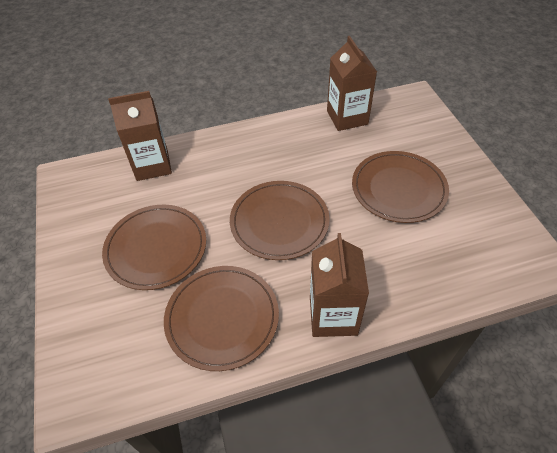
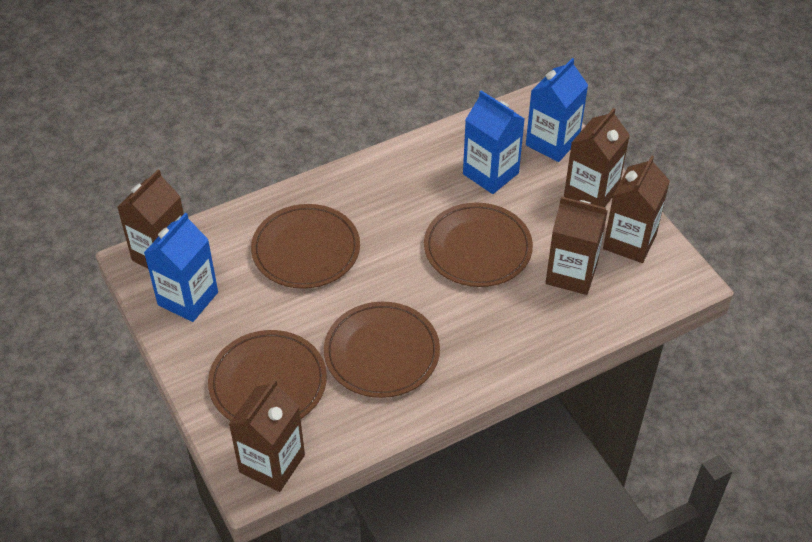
blue carton: none = 0 -> [144,213,218,322] [463,91,525,194] [526,58,588,162] = 3
brown carton: [108,91,172,181] [310,233,369,337] [327,36,377,131] = 3 -> [117,170,184,269] [229,379,305,492] [545,197,608,295] [564,108,630,207] [603,156,670,263] = 5

